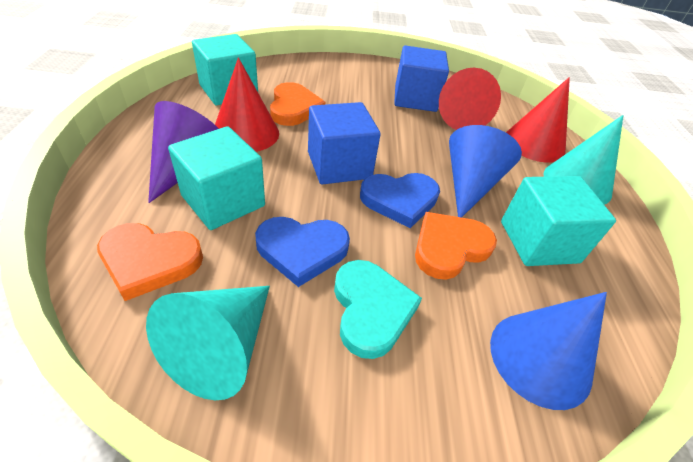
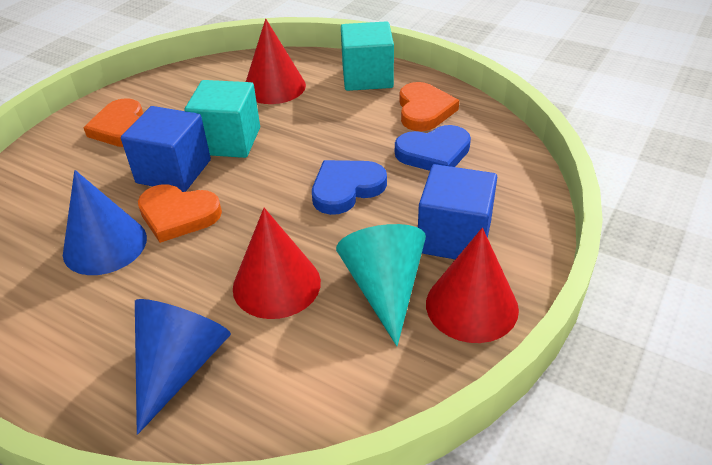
purple cone: [148,101,219,203] = 1 -> none = 0
turquoise cone: [146,286,270,400] [543,115,623,205] = 2 -> [336,224,426,346] = 1
turquoise cube: [168,126,265,230] [192,34,258,105] [501,176,616,266] = 3 -> [184,80,260,158] [341,21,394,91] = 2
turquoise heart: [334,260,422,359] = 1 -> none = 0

